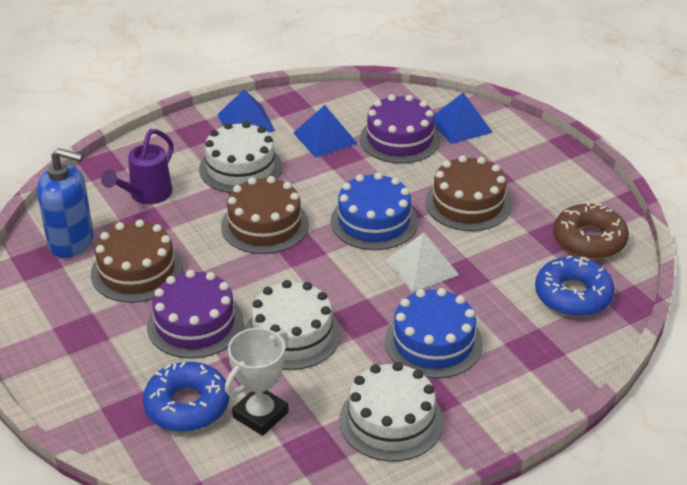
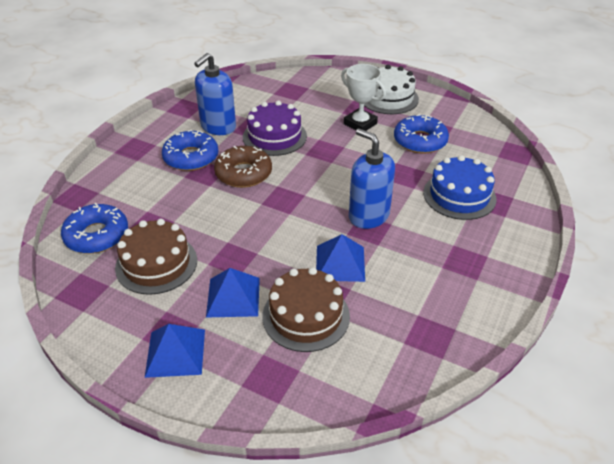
blue cake: [331,172,418,250] [385,288,483,379] = 2 -> [423,155,496,220] = 1
blue donut: [143,362,229,432] [535,255,615,317] = 2 -> [61,203,128,254] [162,130,218,171] [394,114,449,154] = 3
blue soap dispenser: [37,148,94,258] = 1 -> [194,53,236,135] [349,129,395,229] = 2
brown cake: [91,219,183,303] [221,176,309,254] [425,155,512,231] = 3 -> [115,219,197,295] [262,267,350,352] = 2
purple cake: [147,270,243,359] [360,94,440,163] = 2 -> [243,100,307,156] = 1
purple watering can: [101,129,174,204] = 1 -> none = 0
white cake: [199,121,282,193] [245,280,341,370] [339,362,444,462] = 3 -> [364,65,419,114] = 1
white pyramid: [385,233,459,292] = 1 -> none = 0

